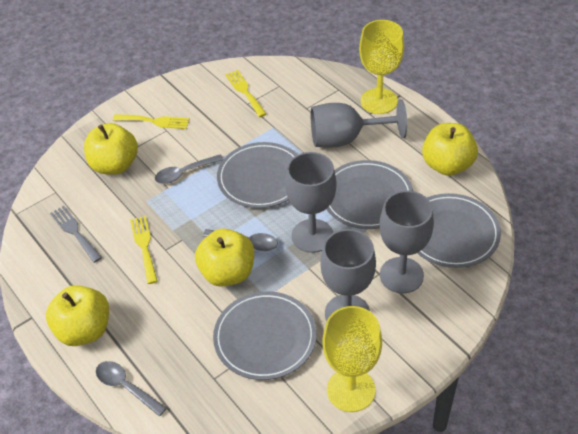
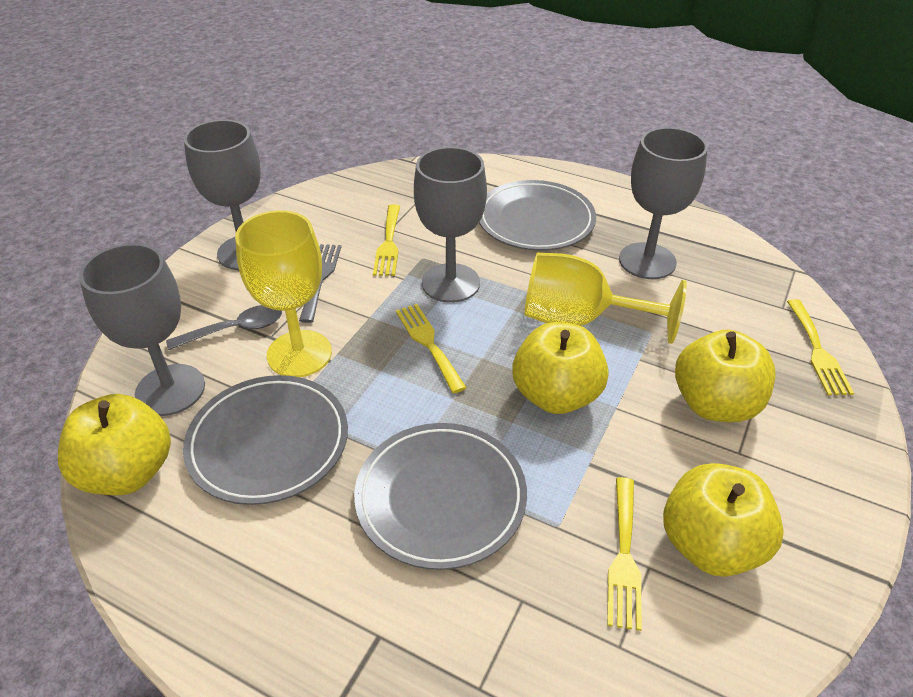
grey plate: [213,291,317,380] [217,142,298,208] [327,160,413,229] [417,193,501,268] = 4 -> [183,375,348,505] [354,423,527,570] [479,180,596,251] = 3
grey spoon: [96,361,167,416] [155,154,223,184] [203,229,278,251] = 3 -> [166,305,282,350] = 1
yellow fork: [113,114,189,129] [130,216,158,284] [225,70,266,117] = 3 -> [373,204,400,276] [396,304,467,393] [607,477,642,631] [787,299,854,395] = 4

